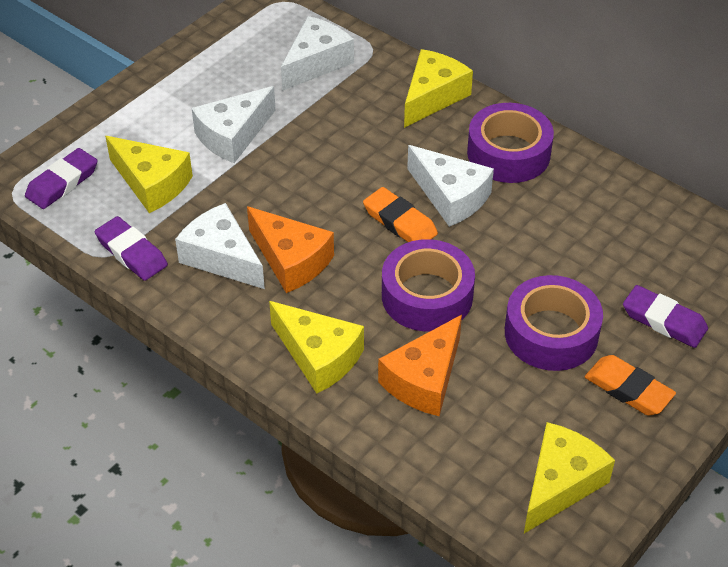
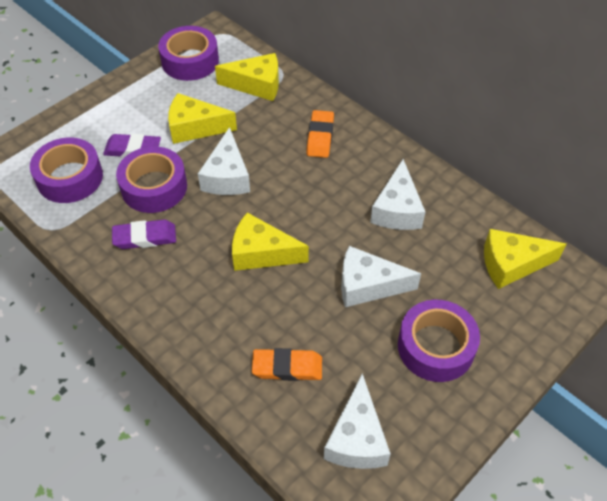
orange cheese: [247,207,334,293] [378,315,462,416] = 2 -> none = 0
purple eraser: [25,148,97,209] [95,216,168,281] [623,285,708,348] = 3 -> [103,134,161,158] [112,219,176,249] = 2
purple tape: [382,239,475,332] [467,103,554,183] [505,275,603,371] = 3 -> [30,138,103,203] [116,146,187,213] [158,26,219,81] [398,300,480,382] = 4

